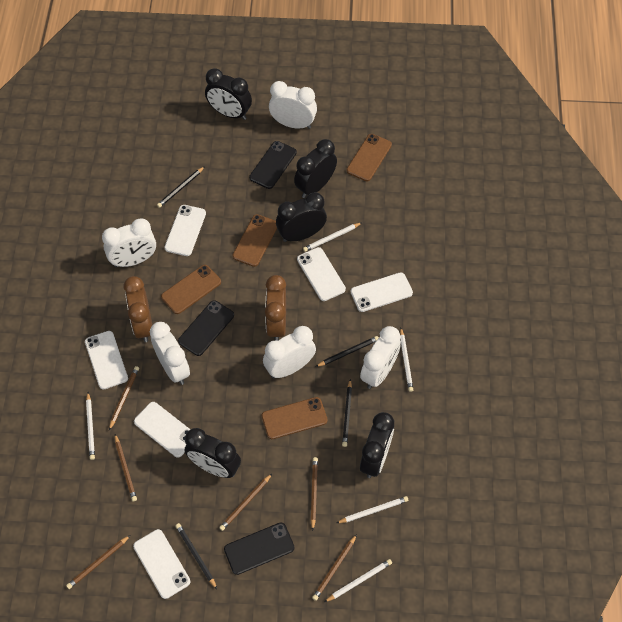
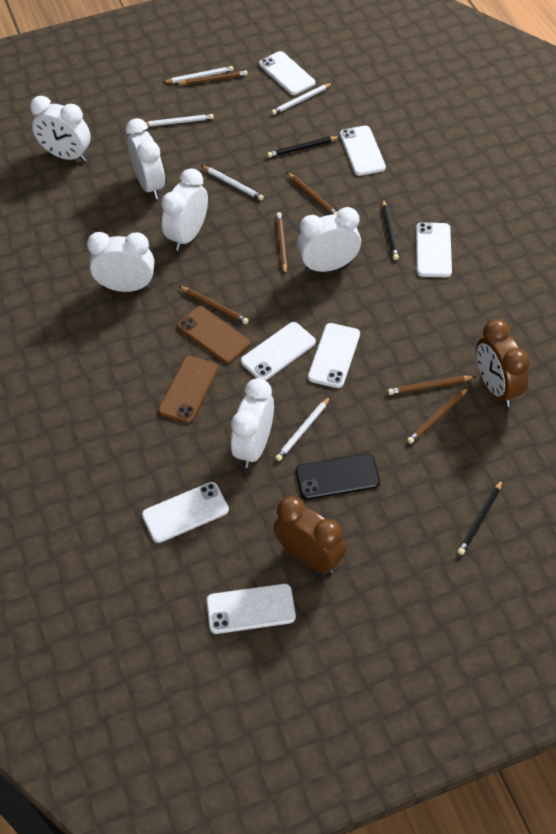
black clock: [185,428,241,478] [205,68,252,120] [276,192,327,242] [294,139,337,198] [360,412,394,478] = 5 -> none = 0
black pencil: [157,166,205,208] [175,523,217,589] [316,336,379,367] [342,379,352,447] = 4 -> [267,136,339,158] [382,199,399,260] [458,479,503,555] = 3
black phone: [178,300,234,356] [224,522,295,575] [249,141,297,189] = 3 -> [296,454,380,500] = 1
brown phone: [161,265,221,314] [232,214,277,267] [262,397,328,439] [346,134,392,181] = 4 -> [158,356,218,424] [177,306,250,364] = 2
white clock: [102,218,156,267] [150,322,190,385] [263,326,316,378] [269,81,317,129] [360,326,401,389] = 5 -> [30,96,91,162] [87,232,154,292] [126,118,165,199] [161,168,208,251] [231,378,274,468] [297,207,361,272] = 6
white phone: [85,331,128,390] [133,529,190,599] [134,402,190,458] [164,205,206,256] [297,247,346,301] [351,272,413,312] = 6 -> [142,482,229,543] [206,584,296,634] [241,322,316,381] [259,51,315,95] [308,323,360,388] [340,126,386,176] [416,222,452,277] = 7

